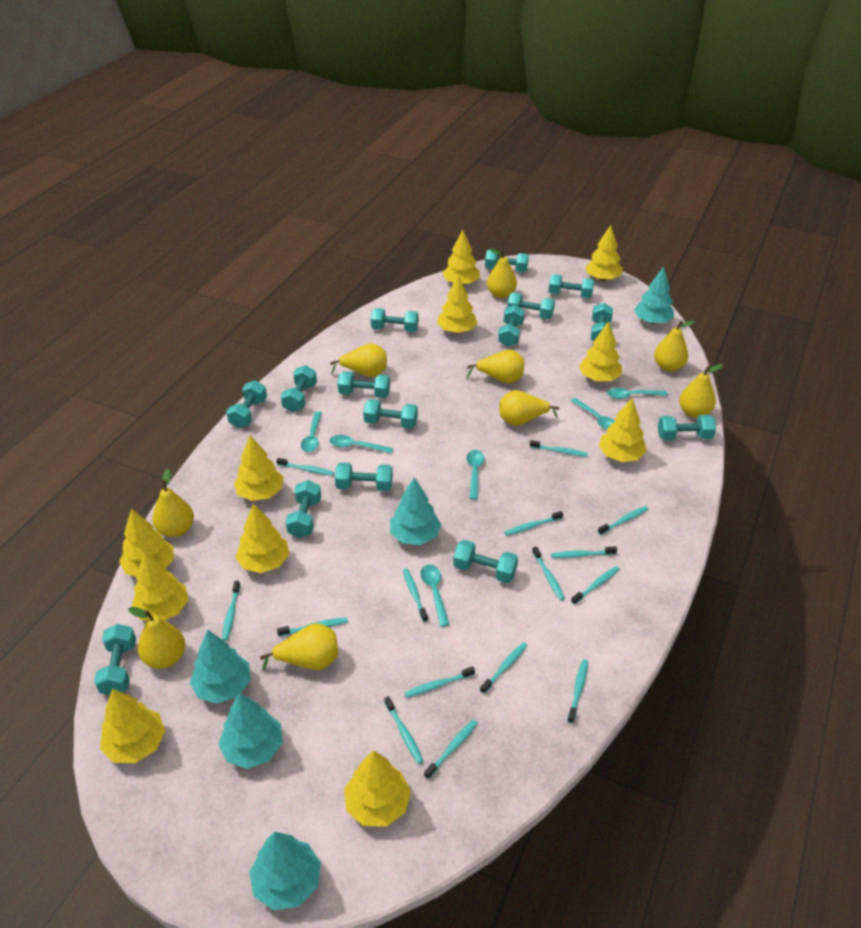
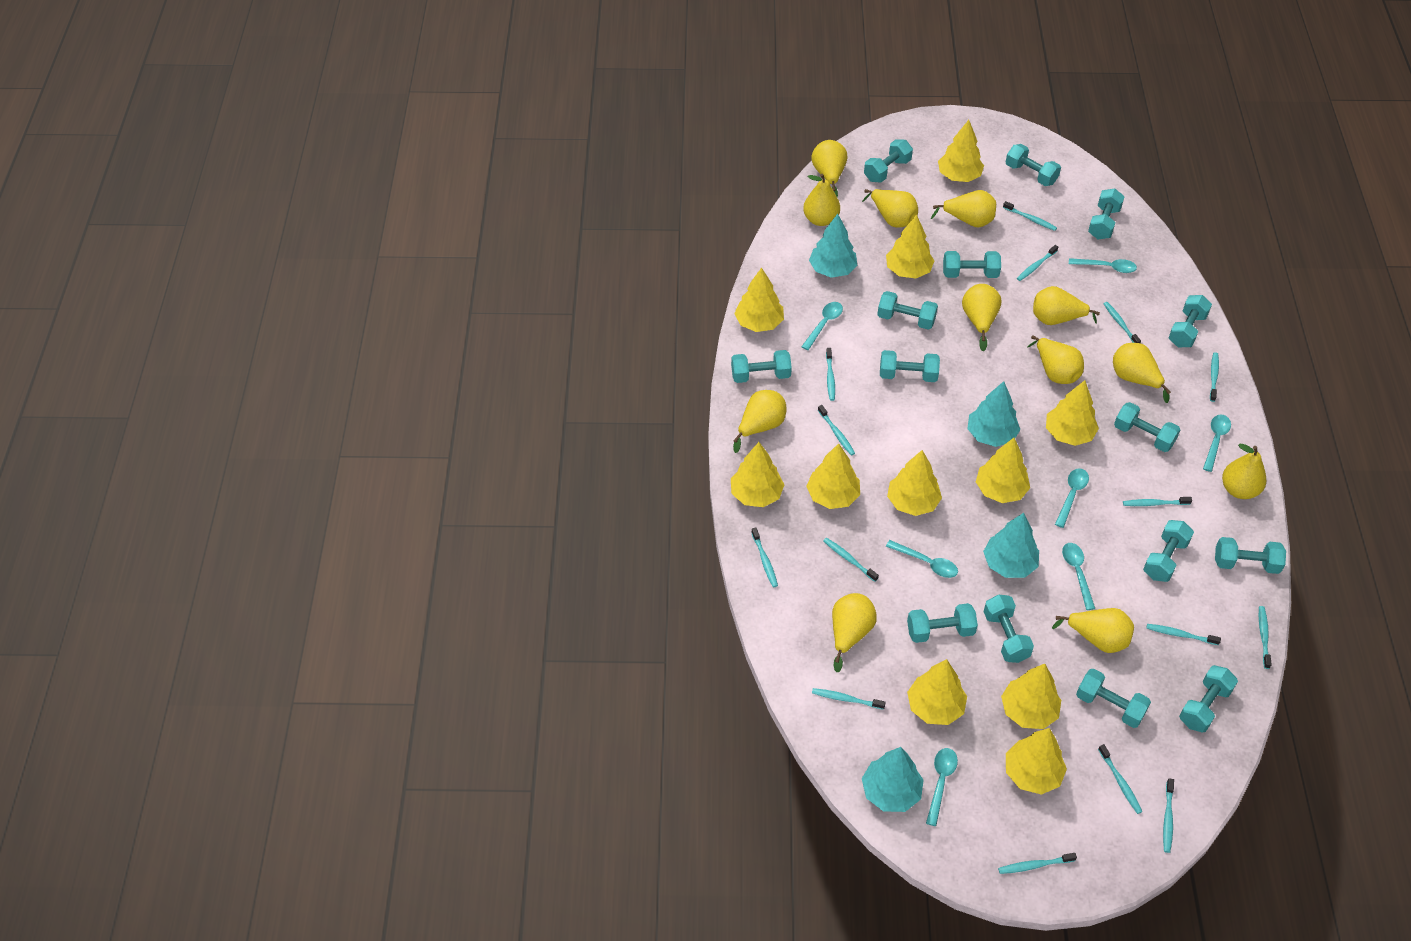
turquoise spoon: [301,411,322,452] [330,435,393,453] [420,564,449,627] [467,450,484,500] [570,398,615,430] [607,388,668,399] = 6 -> [801,302,843,350] [886,540,958,578] [926,748,958,826] [1055,468,1089,528] [1062,543,1095,610] [1069,258,1137,273] [1203,414,1231,472] = 7
turquoise tree: [190,629,251,704] [218,693,283,769] [250,832,321,910] [390,477,441,545] [634,266,674,324] = 5 -> [809,214,857,278] [862,747,924,812] [967,381,1020,447] [983,513,1039,578] = 4
yellow pear: [128,607,185,669] [152,469,194,537] [260,623,338,671] [330,343,387,377] [467,350,524,384] [487,248,517,298] [499,390,559,426] [654,320,695,372] [679,364,723,418] = 9 -> [733,390,786,453] [803,174,840,226] [811,140,847,197] [832,593,877,672] [862,189,918,228] [931,190,996,228] [962,284,1001,351] [1028,335,1084,384] [1033,286,1100,325] [1052,608,1134,653] [1113,343,1171,403] [1222,444,1266,499] = 12

